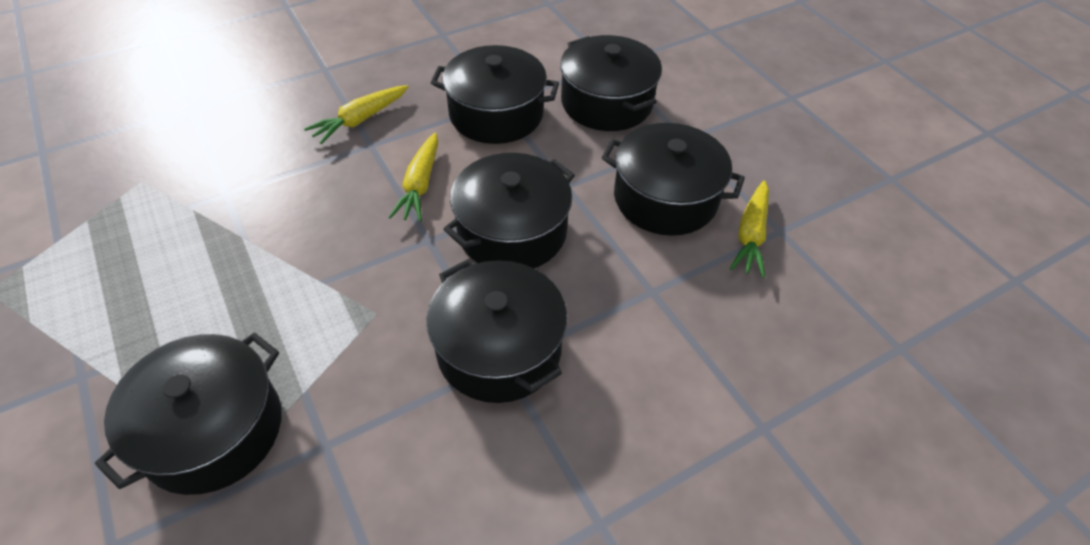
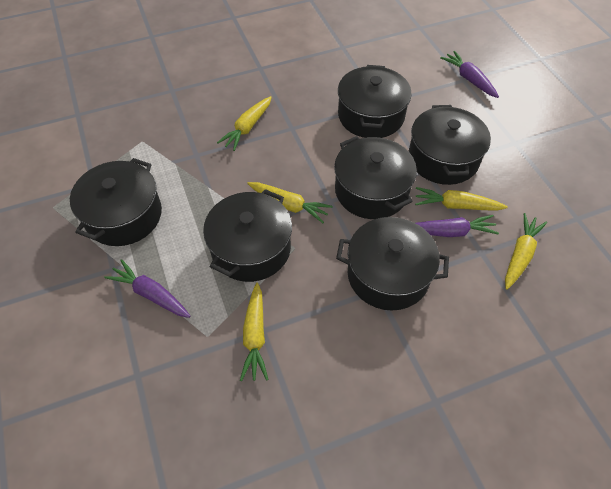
purple carrot: none = 0 -> [104,259,190,318] [416,215,499,237] [440,51,499,98] = 3
yellow carrot: [304,85,408,144] [389,133,438,222] [730,180,769,278] = 3 -> [217,96,272,151] [240,283,269,381] [247,182,332,223] [415,187,508,211] [505,213,547,290] = 5

